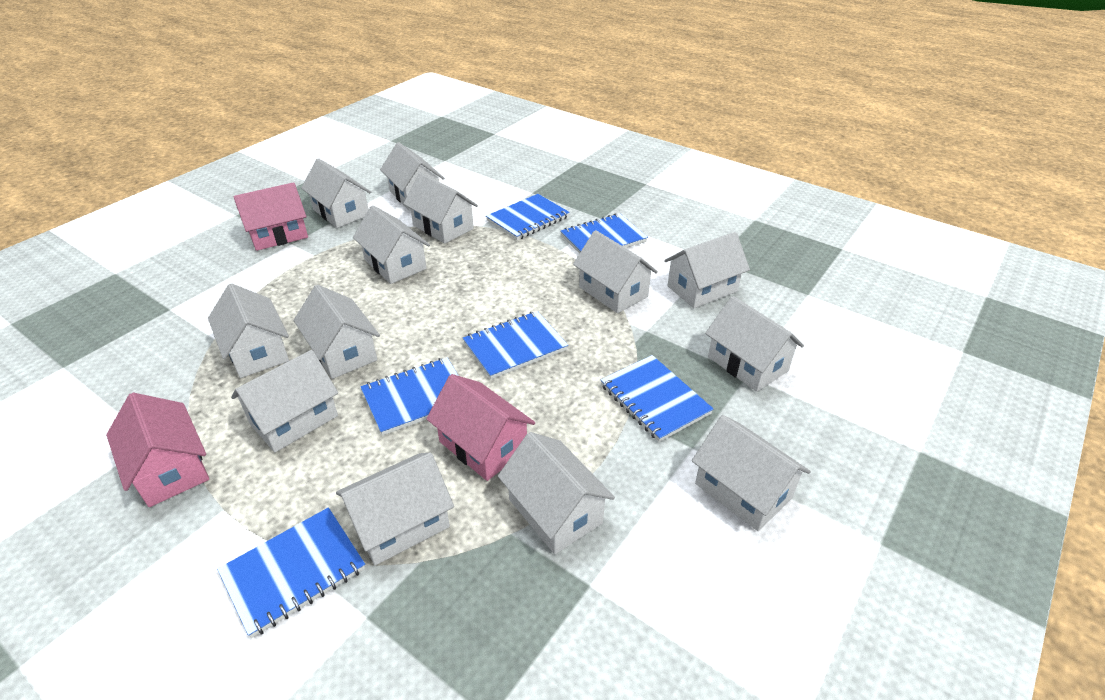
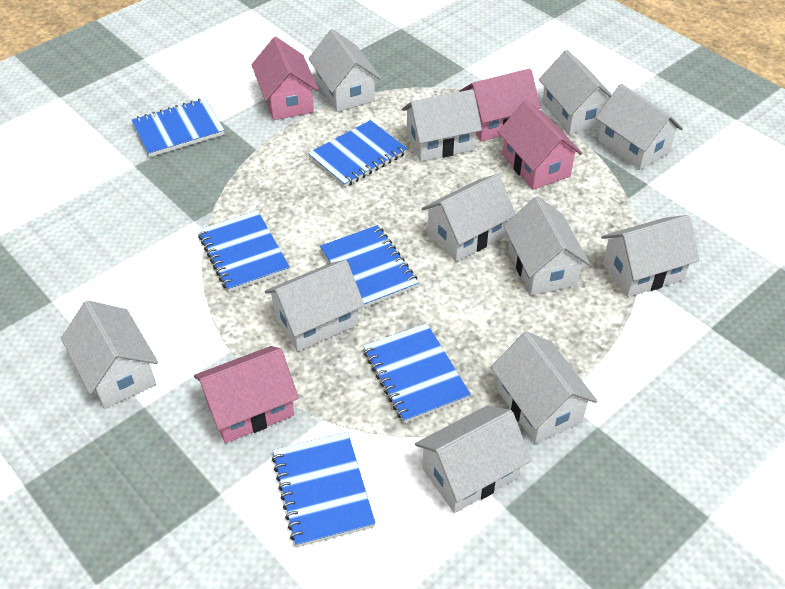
pink house: [106,393,209,507] [233,182,308,251] [426,374,535,481] = 3 -> [194,346,299,443] [251,37,319,120] [459,69,541,142] [498,100,582,190] = 4
white house: [208,283,289,378] [231,350,338,452] [294,285,380,379] [301,158,371,228] [336,452,454,565] [353,205,430,284] [380,142,445,210] [403,172,478,244] [498,432,615,554] [573,230,658,313] [664,232,750,308] [692,415,811,531] [705,296,804,392] = 13 -> [61,300,158,409] [265,260,365,352] [308,29,381,112] [402,89,482,162] [415,406,531,513] [421,174,515,262] [491,331,597,444] [503,196,590,295] [539,50,612,135] [596,84,683,170] [601,215,699,297] = 11

